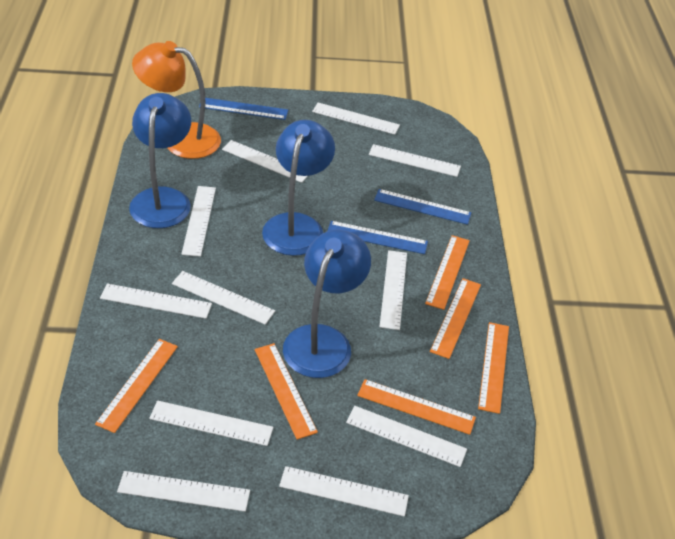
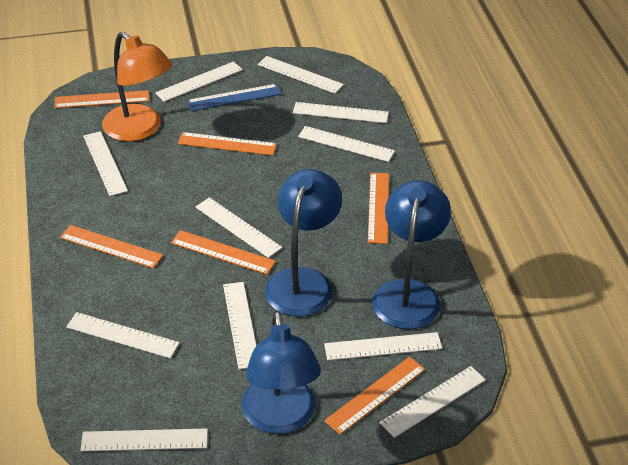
blue ruler: [199,98,288,120] [327,221,428,254] [374,189,471,225] = 3 -> [187,84,281,111] = 1

